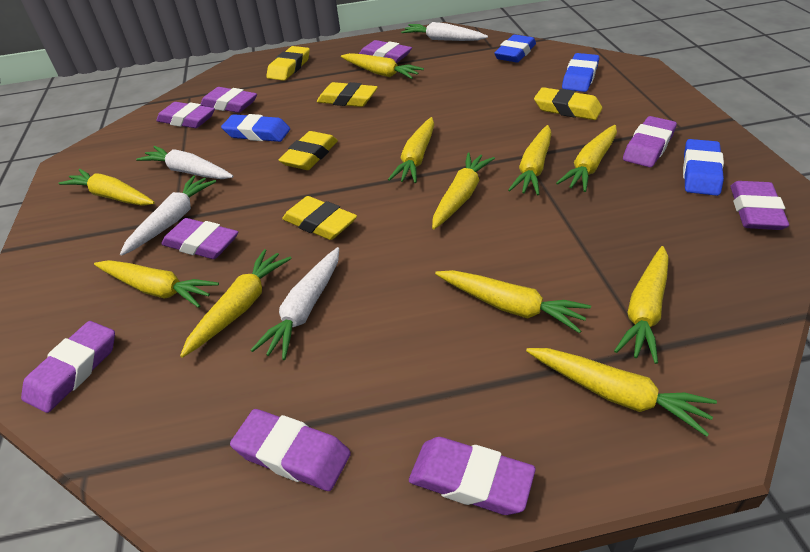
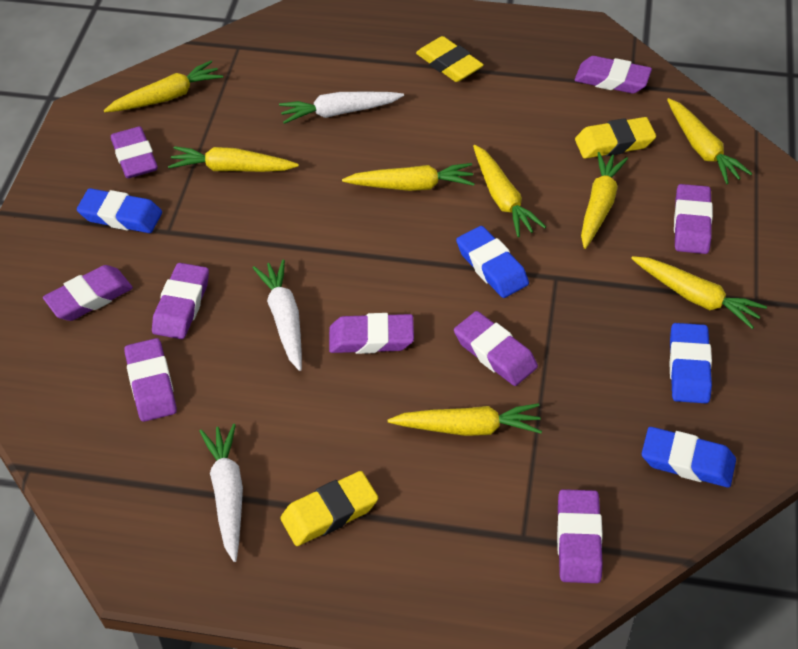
white carrot: [120,176,216,256] [136,146,234,179] [251,247,339,360] [401,22,488,41] = 4 -> [199,424,243,562] [253,259,302,371] [279,92,404,124] = 3
yellow carrot: [58,169,155,206] [94,260,219,308] [180,249,292,358] [341,53,424,79] [388,117,434,183] [432,153,495,229] [435,270,591,333] [508,125,551,195] [526,348,717,437] [556,125,617,192] [614,246,669,364] = 11 -> [104,61,223,112] [168,146,299,172] [342,163,475,191] [388,403,542,436] [473,145,546,237] [581,152,628,249] [631,256,767,329] [667,98,752,184] = 8
yellow eraser: [267,46,310,81] [278,131,338,170] [282,196,357,240] [317,82,378,107] [534,87,603,120] = 5 -> [280,471,378,546] [416,36,484,82] [575,117,656,159] = 3

